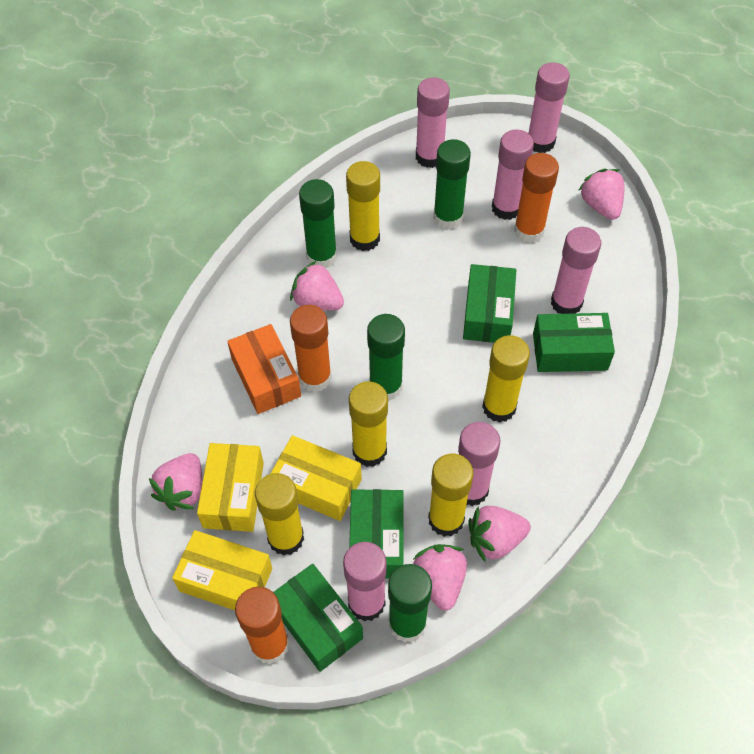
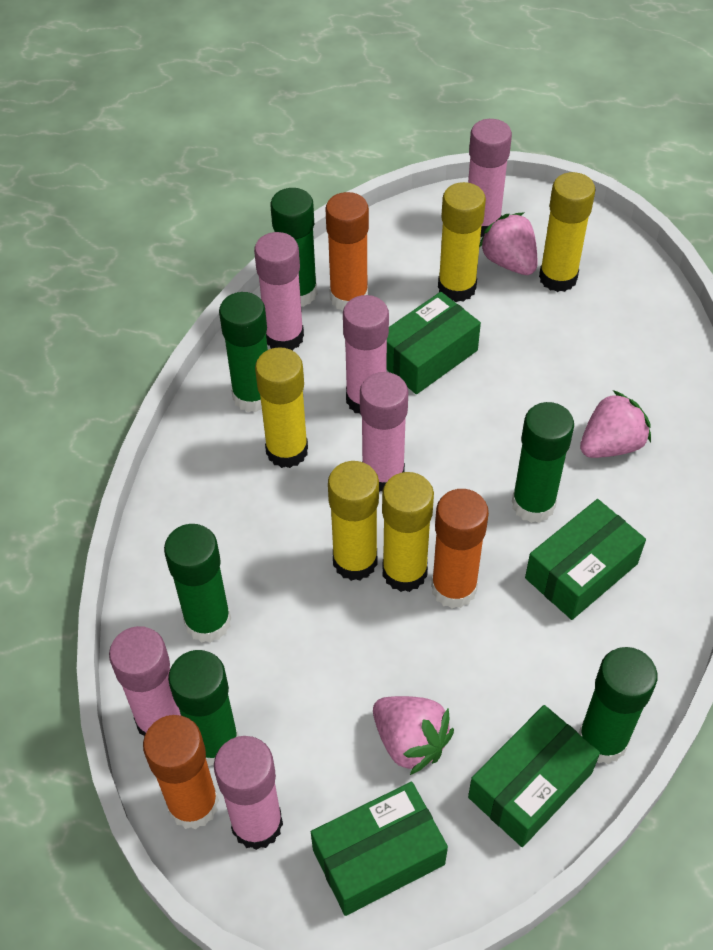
green glue stick: [299,179,337,268] [367,314,405,401] [388,564,432,643] [433,139,471,230] = 4 -> [164,524,231,643] [168,650,239,766] [219,292,268,412] [270,188,317,307] [512,402,574,523] [578,647,658,764] = 6
orange box: [227,324,301,414] = 1 -> none = 0
pink strawberry: [149,453,202,511] [290,261,344,311] [413,544,467,611] [468,506,531,563] [578,169,624,220] = 5 -> [373,696,454,775] [479,213,537,275] [580,390,651,458] = 3
yellow box: [172,530,272,610] [197,443,264,532] [270,435,362,521] = 3 -> none = 0

